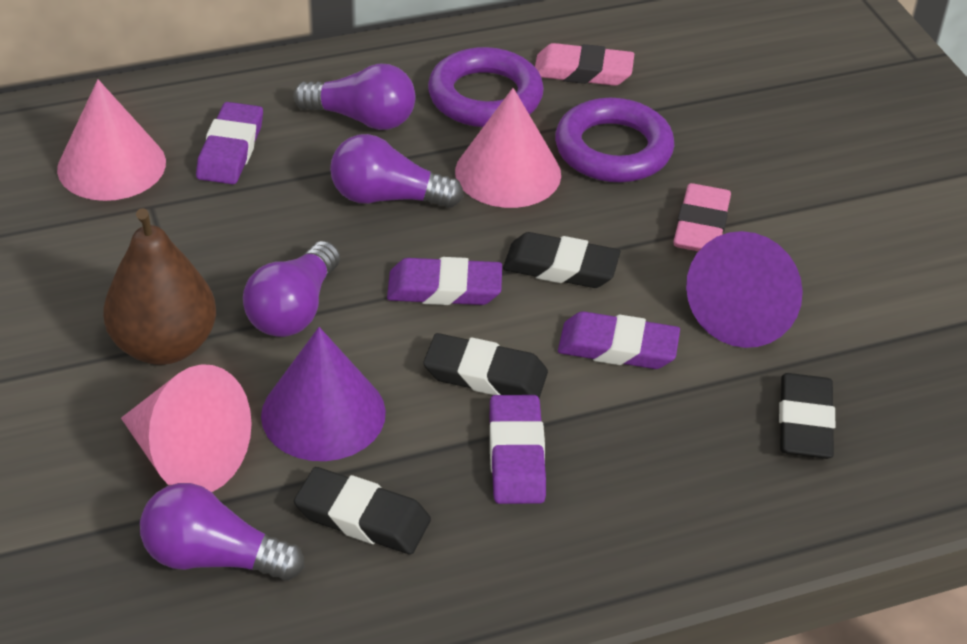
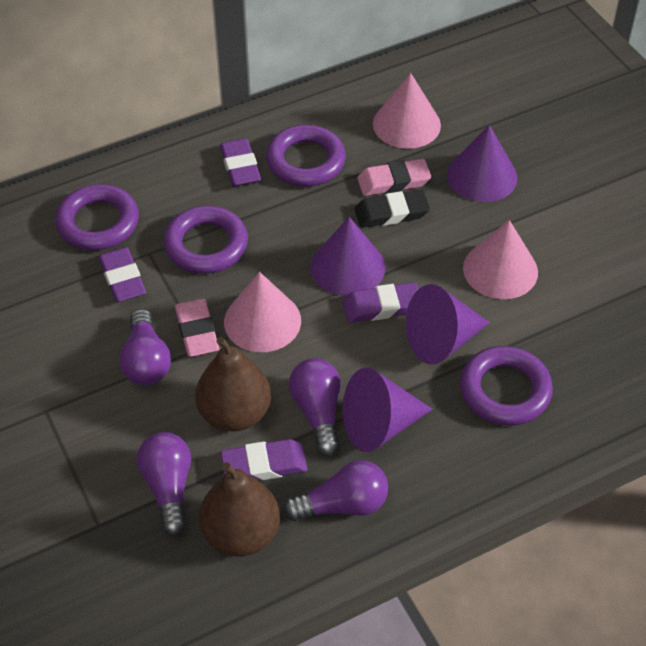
black eraser: [294,467,431,555] [423,333,548,398] [503,232,620,288] [779,373,835,459] = 4 -> [355,190,430,228] = 1
brown pear: [103,208,216,365] = 1 -> [195,337,271,431] [199,462,280,557] = 2
purple cone: [261,327,386,461] [686,231,803,348] = 2 -> [311,217,385,296] [343,368,433,452] [406,284,490,364] [447,125,517,202] = 4
purple ring: [428,47,544,127] [555,98,674,182] = 2 -> [55,184,139,250] [163,206,248,274] [266,125,346,186] [460,346,553,426] = 4

